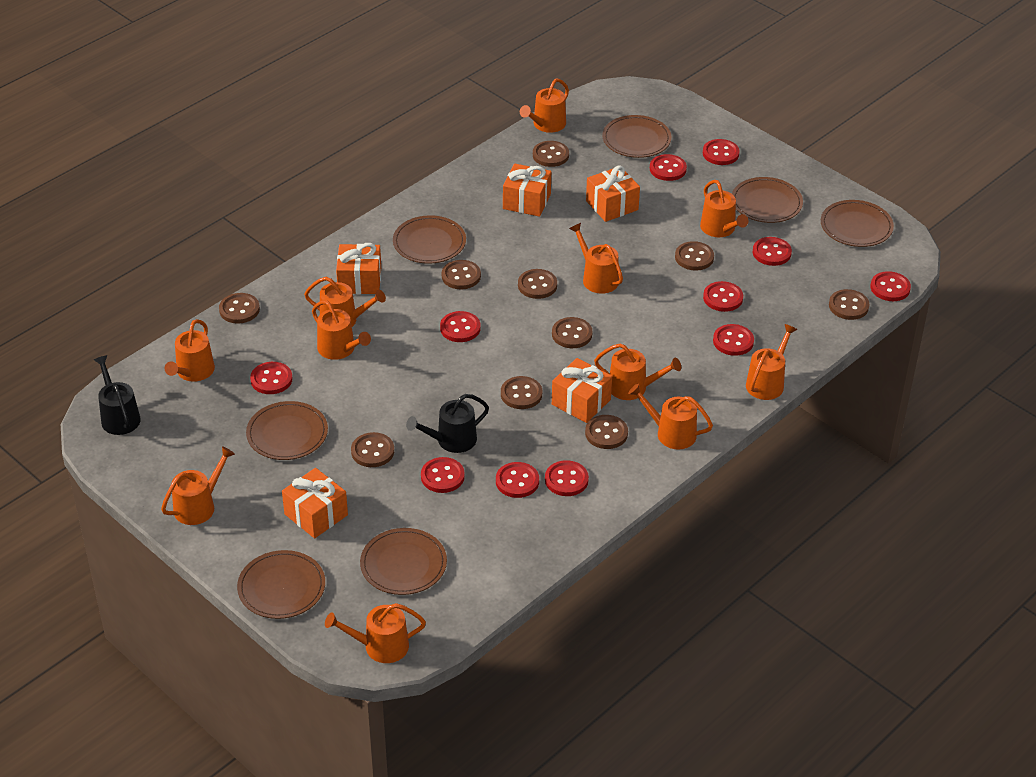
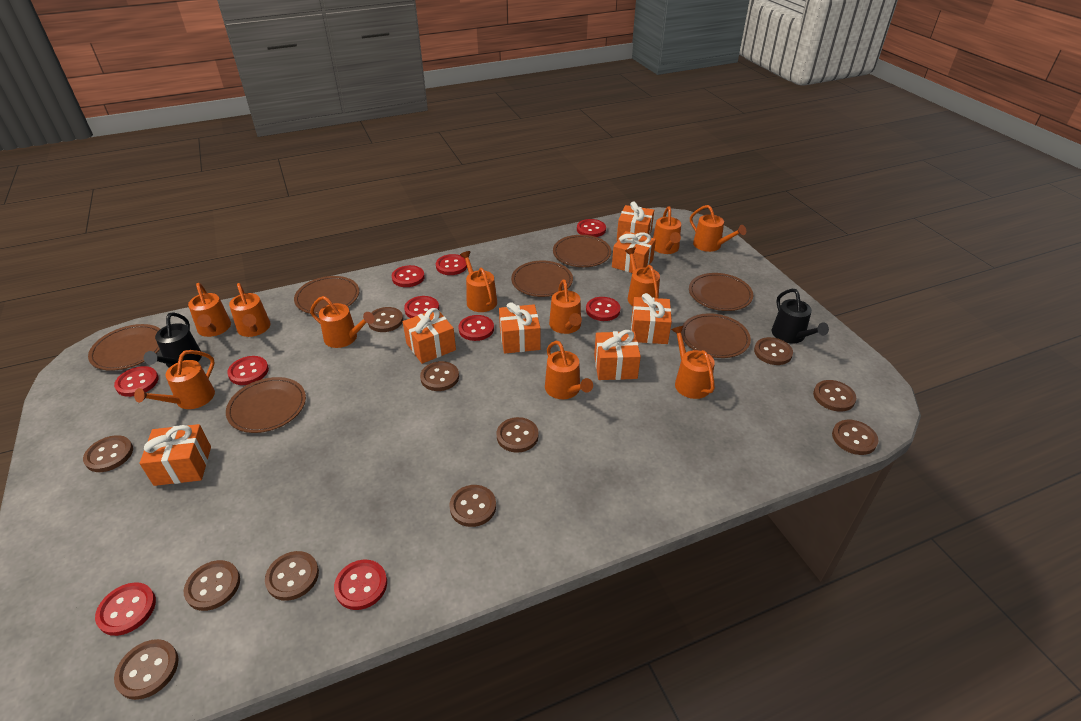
brown button: [219,293,260,324] [351,432,394,467] [442,260,481,289] [501,376,542,409] [518,269,557,299] [533,141,569,167] [552,317,592,348] [585,415,628,449] [675,241,714,270] [829,289,870,320] = 10 -> [83,435,133,472] [114,639,178,700] [184,560,240,611] [265,551,319,601] [368,307,403,332] [420,361,459,391] [449,485,496,527] [496,417,539,453] [754,337,793,365] [813,380,856,412] [832,420,878,455] = 11
orange gift: [282,468,348,538] [336,243,381,294] [503,164,551,217] [552,358,612,423] [586,165,640,222] = 5 -> [139,424,211,486] [403,308,456,364] [499,302,541,354] [594,330,641,380] [612,231,656,273] [617,201,654,241] [631,293,672,344] = 7
red button: [250,362,293,394] [421,457,465,493] [440,311,480,342] [496,462,539,498] [545,460,589,496] [650,154,687,181] [703,139,740,165] [703,281,743,312] [713,324,754,356] [753,237,792,266] [870,271,911,301] = 11 -> [95,582,156,636] [114,366,159,397] [227,356,269,385] [334,560,387,610] [392,265,425,287] [404,296,439,318] [436,254,467,275] [458,315,494,341] [577,219,606,237] [586,297,620,321] = 10

